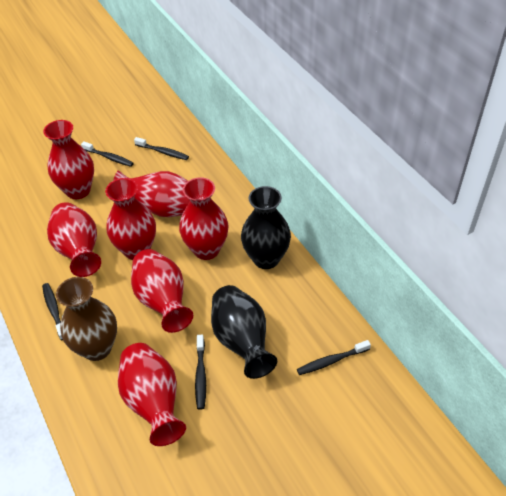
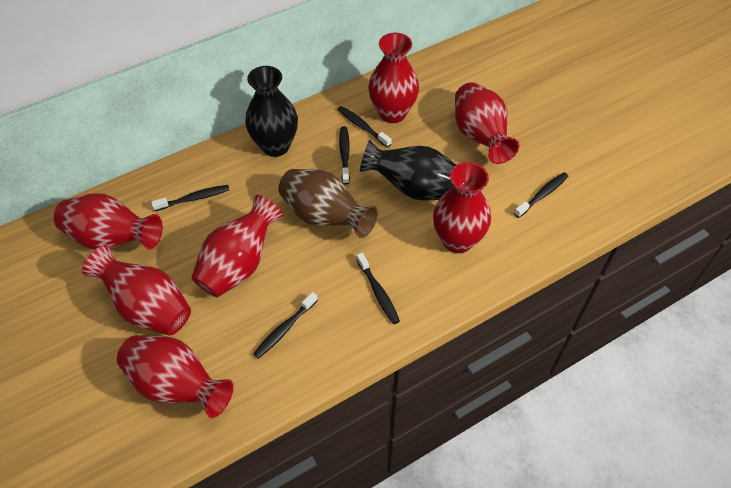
black toothbrush: [42,283,63,340] [81,141,134,167] [134,137,189,160] [195,335,206,409] [297,340,371,375] = 5 -> [151,185,229,211] [253,292,318,359] [337,106,392,148] [339,126,350,185] [356,253,400,324] [514,172,569,218] = 6

